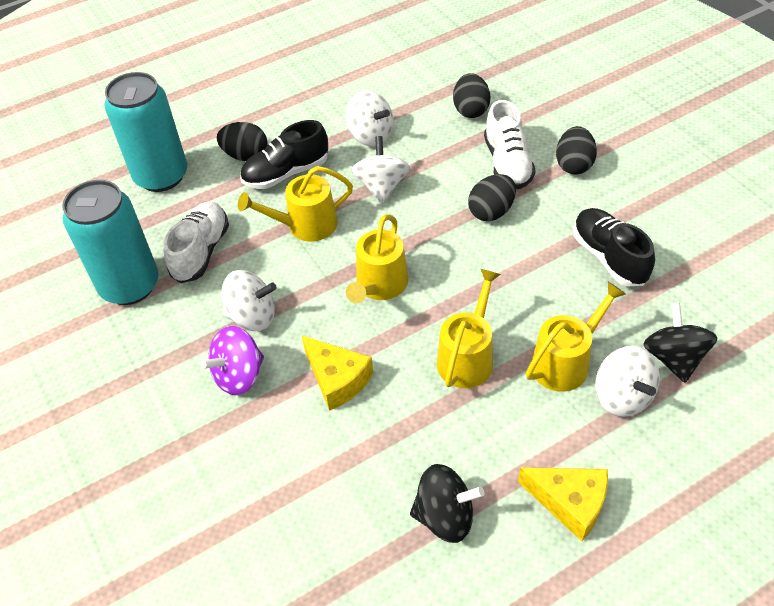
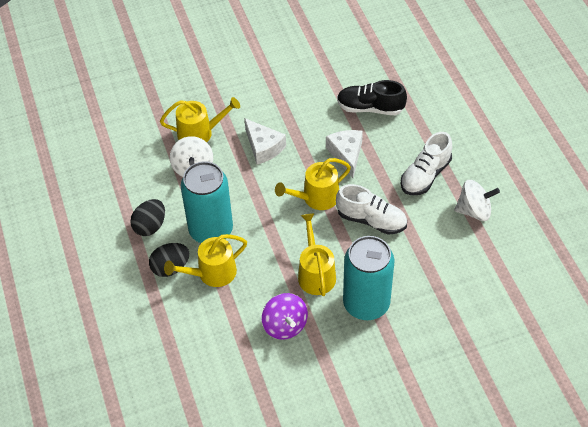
black egg: [217,122,268,161] [453,73,491,118] [468,174,516,221] [556,126,597,175] = 4 -> [130,199,165,236] [149,243,189,277] = 2
black shoe: [240,120,328,189] [573,208,655,287] = 2 -> [337,80,407,115] = 1
black spinning top: [410,464,484,543] [643,302,717,383] = 2 -> none = 0
white cheese: none = 0 -> [244,118,286,164] [326,130,363,178] = 2
white spinning top: [222,270,277,331] [345,90,393,146] [351,136,410,204] [595,346,660,417] = 4 -> [170,136,213,177] [454,180,500,221] = 2
yellow cheese: [302,336,373,411] [518,467,608,541] = 2 -> none = 0

